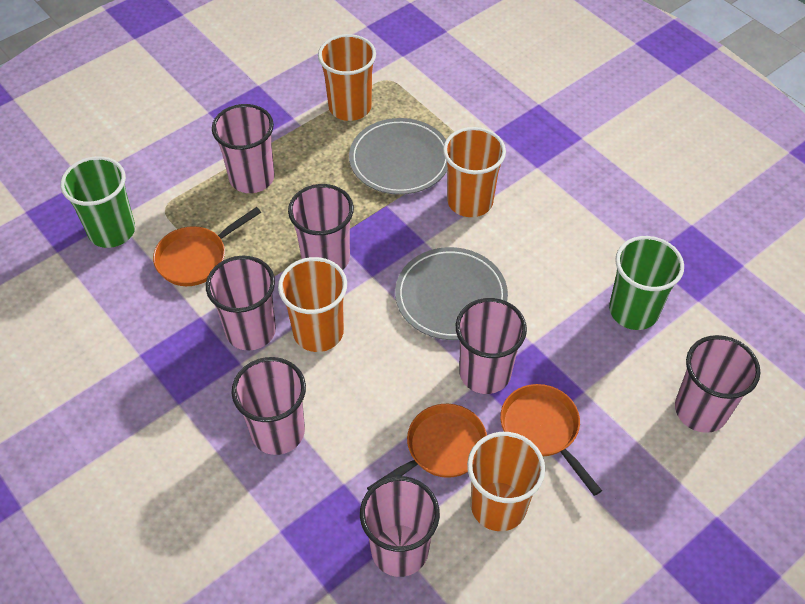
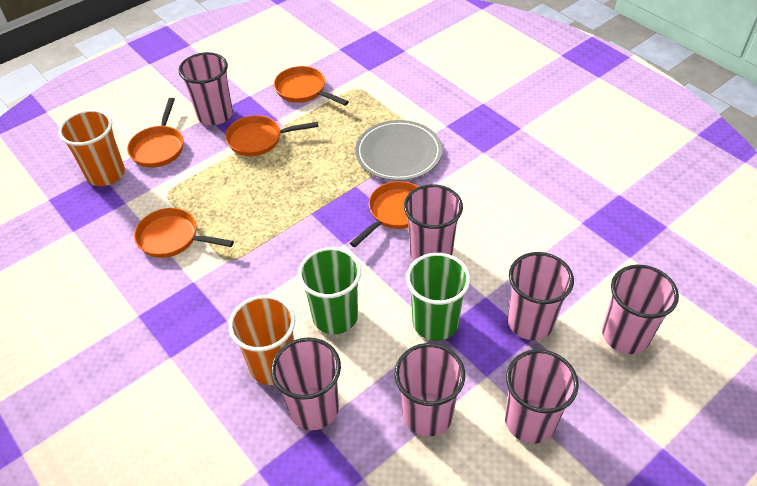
grey plate: [349,118,447,195] [395,247,508,340] = 2 -> [355,120,442,181] = 1
orange cup: [278,257,347,352] [318,34,376,121] [443,127,506,217] [467,432,545,531] = 4 -> [58,109,125,186] [229,295,295,385] = 2
orange pan: [153,207,261,286] [367,404,487,491] [500,384,602,496] = 3 -> [127,98,183,168] [134,208,234,258] [225,115,319,156] [274,66,349,106] [350,181,419,247] = 5

